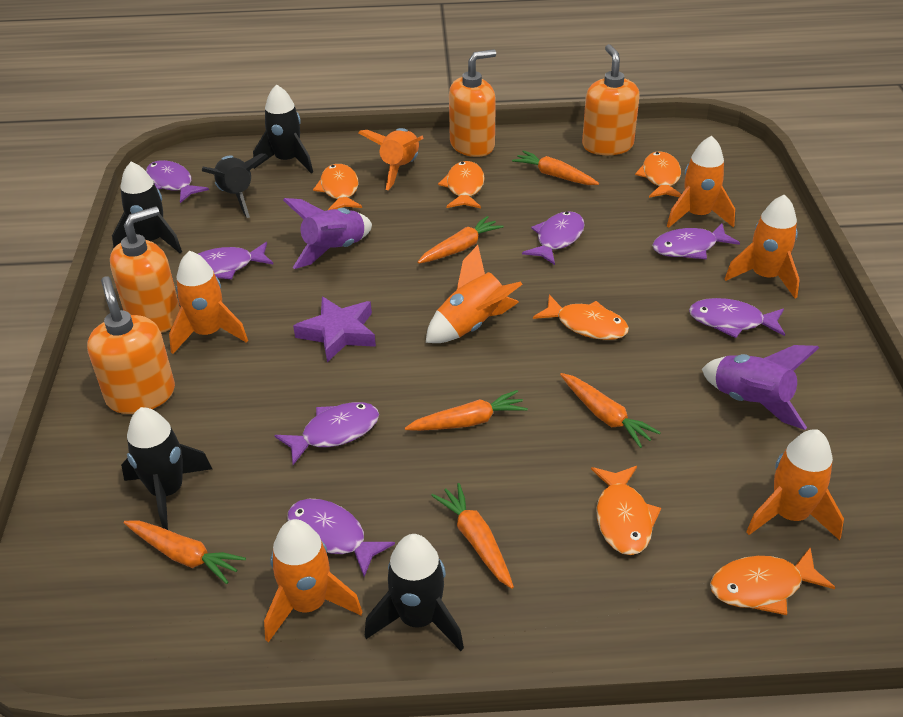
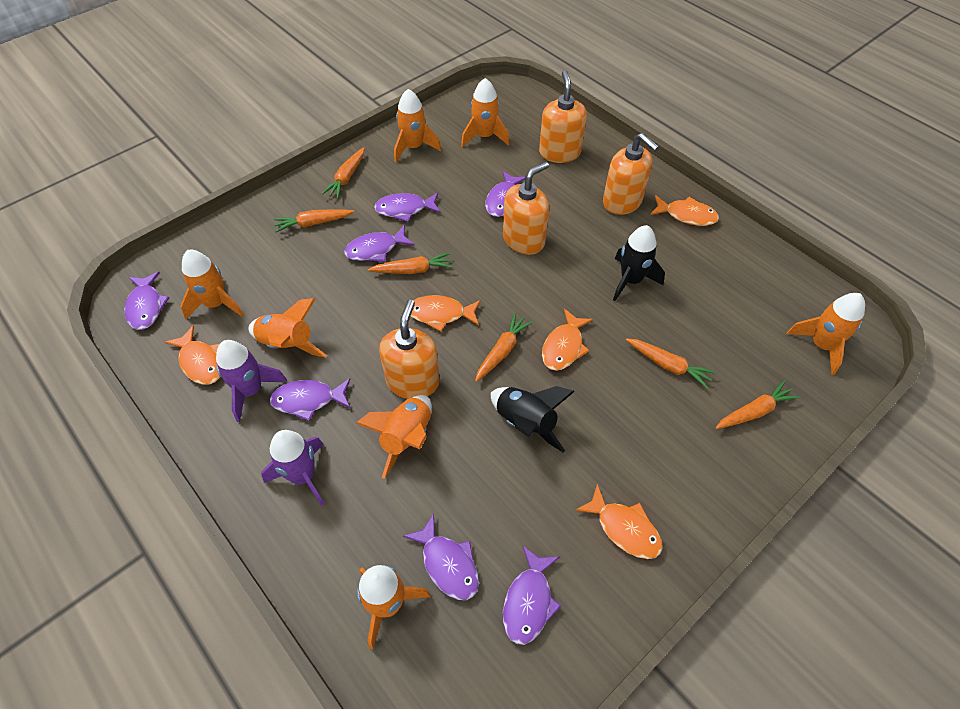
black rocket: [112,162,182,253] [121,407,212,530] [202,153,268,218] [253,84,313,173] [365,534,464,651] = 5 -> [491,386,575,452] [613,225,665,301] = 2
orange fish: [313,164,362,210] [438,161,485,208] [533,295,629,340] [591,466,661,555] [635,151,682,198] [710,547,835,615] = 6 -> [165,325,220,385] [411,295,481,331] [542,309,593,371] [575,484,663,559] [650,195,719,226] = 5
purple star: [293,297,376,362] = 1 -> none = 0

